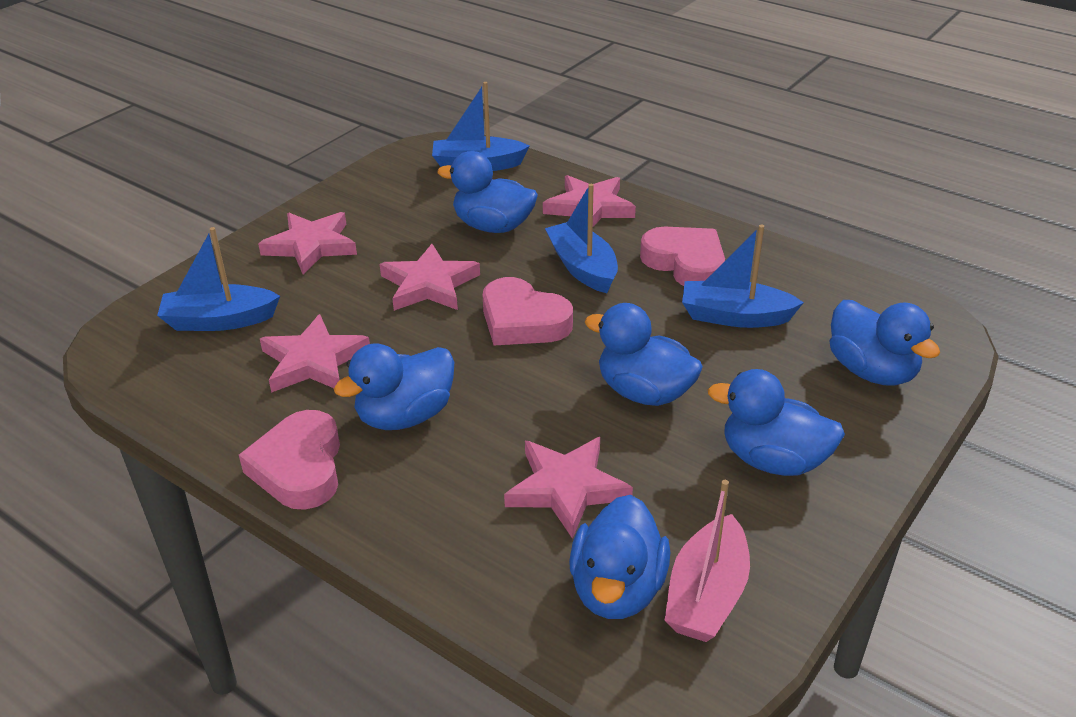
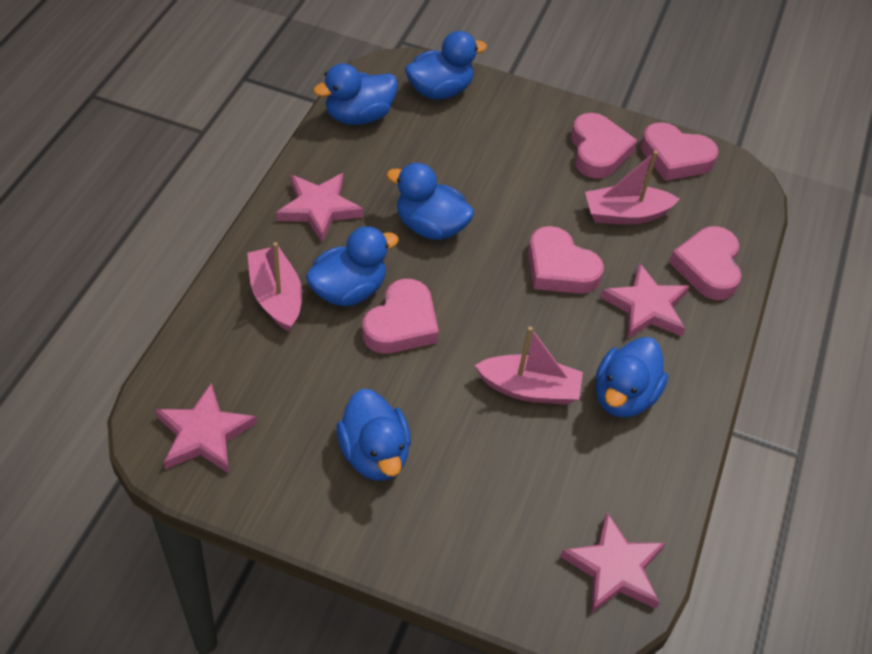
blue boat: [157,227,280,331] [432,82,530,171] [545,184,618,293] [682,225,804,328] = 4 -> none = 0
pink boat: [664,480,750,642] = 1 -> [247,242,302,332] [475,326,583,405] [585,151,679,225] = 3
pink heart: [239,410,340,510] [483,277,573,345] [640,227,725,286] = 3 -> [362,279,439,353] [528,226,604,294] [571,113,637,179] [641,122,719,181] [669,226,742,300] = 5
pink star: [258,212,357,275] [260,314,370,393] [380,244,480,311] [504,437,633,539] [543,175,636,227] = 5 -> [155,383,257,473] [276,173,363,242] [560,513,665,614] [600,263,689,339] = 4

